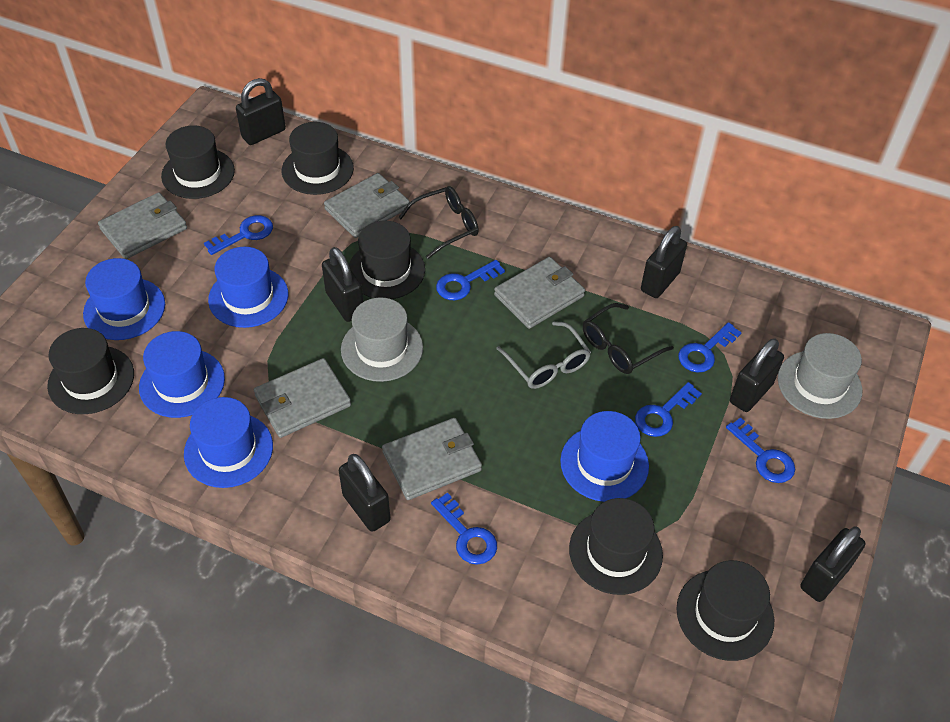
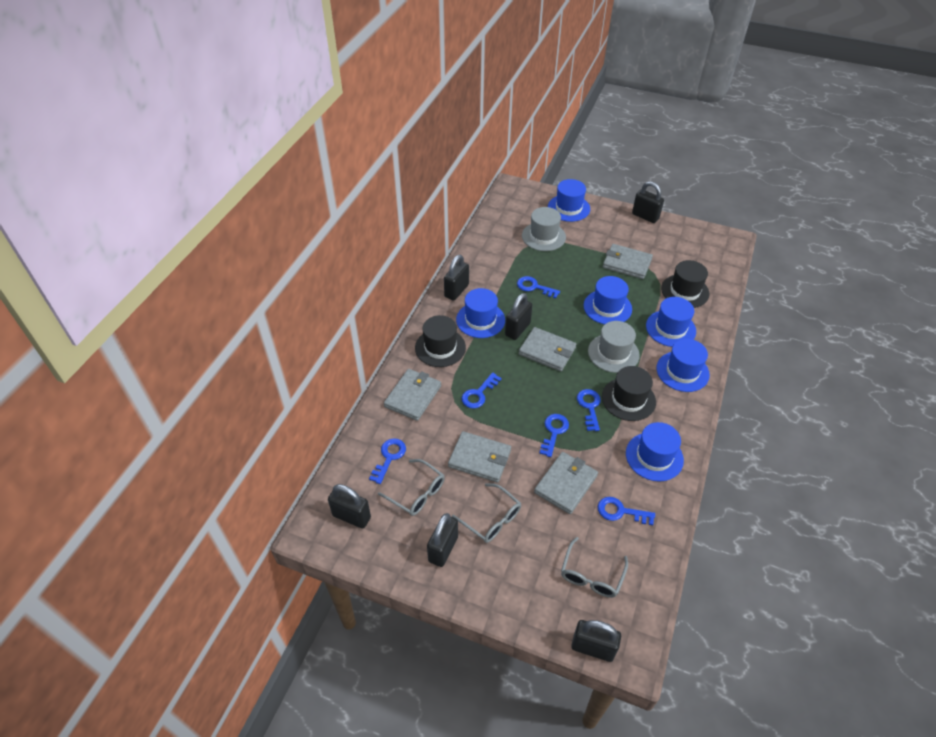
black glasses: [398,186,479,259] [583,303,674,374] = 2 -> none = 0
black hat: [47,328,134,414] [161,125,235,199] [282,122,354,195] [349,221,425,299] [569,498,663,595] [677,560,774,661] = 6 -> [415,315,466,367] [602,366,656,421] [661,260,710,308] = 3
blue hat: [83,258,165,340] [139,331,225,418] [184,397,273,488] [208,247,288,328] [560,411,649,502] = 5 -> [456,288,505,338] [548,179,590,222] [584,276,632,324] [626,422,684,482] [646,297,696,347] [656,339,710,392] = 6
grey glasses: [496,321,591,389] = 1 -> [378,459,445,516] [452,483,521,543] [561,537,628,598] = 3

